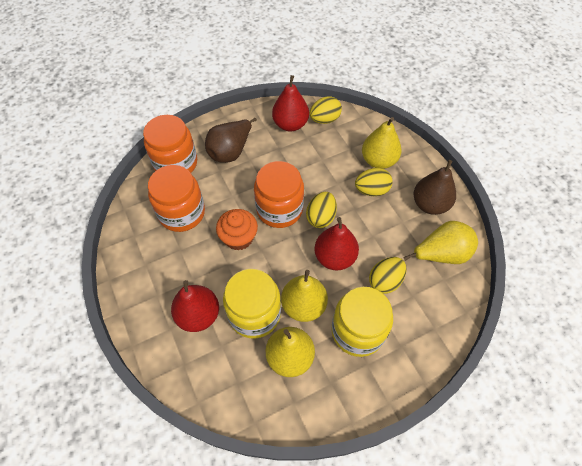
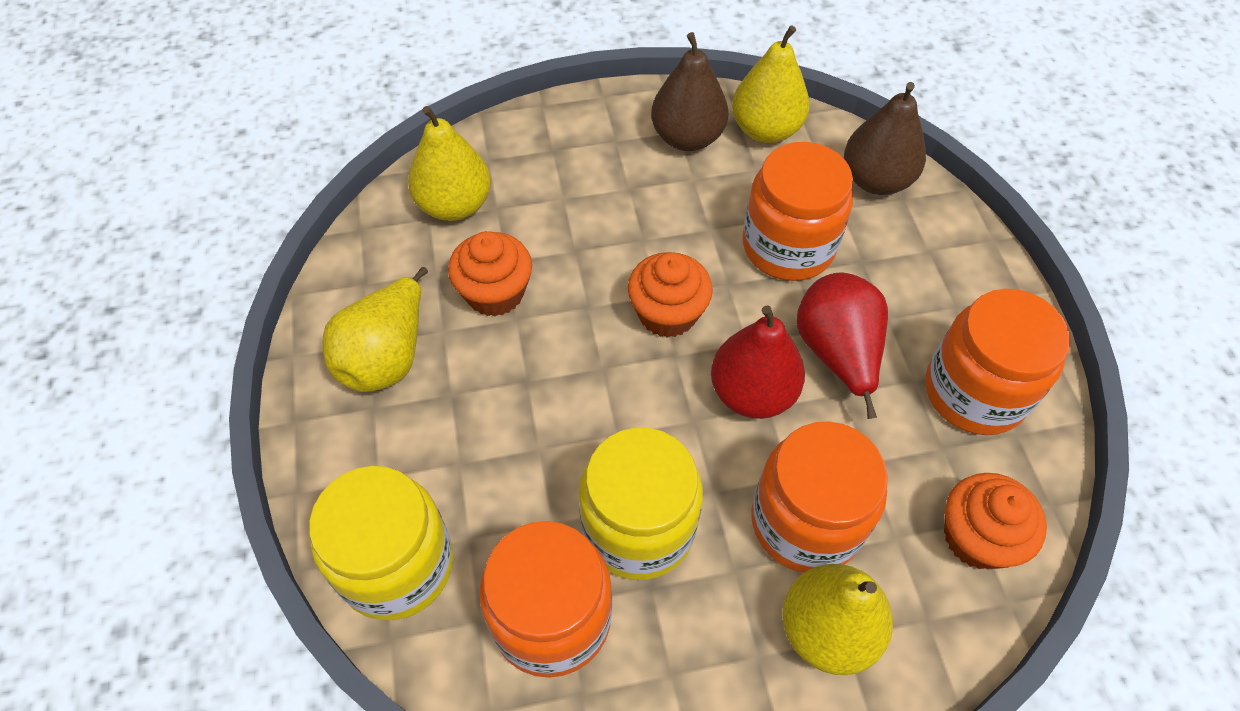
orange cupcake: [216,209,258,251] = 1 -> [448,231,532,316] [628,252,713,338] [944,473,1047,570] = 3
orange jar: [143,115,197,173] [148,165,205,232] [254,161,304,228] = 3 -> [479,521,612,678] [743,142,853,281] [751,421,888,573] [925,289,1071,435] = 4
red pear: [171,280,219,332] [272,75,309,131] [314,217,359,270] = 3 -> [711,305,805,419] [796,273,888,419] = 2
yellow egg: [306,192,337,228] [310,96,342,124] [355,168,393,196] [369,257,407,294] = 4 -> none = 0

